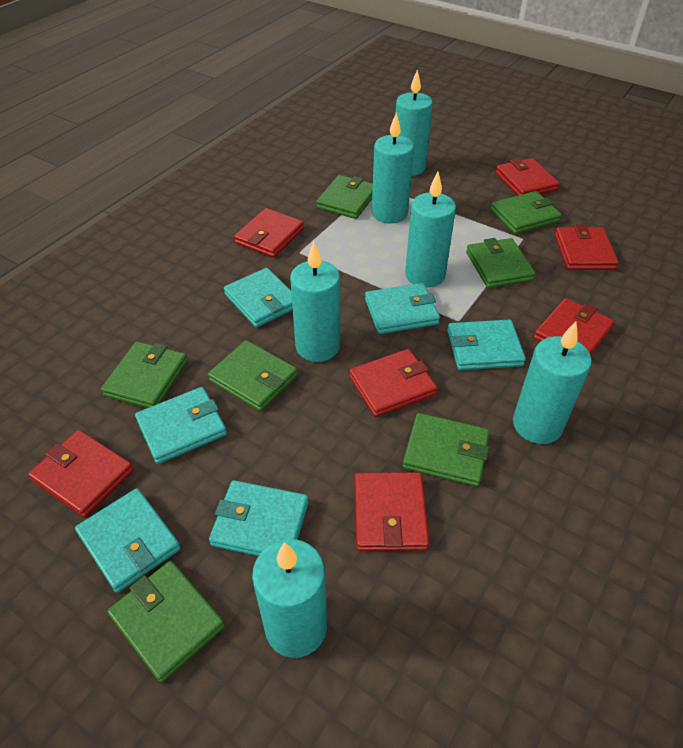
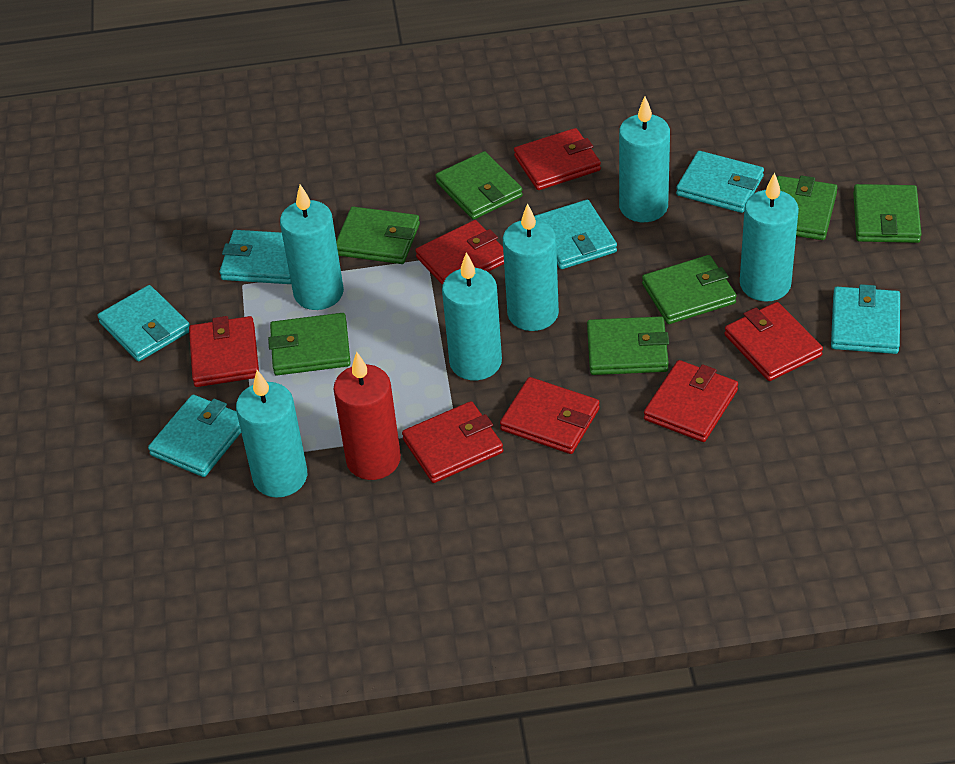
red candle: none = 0 -> [333,352,401,480] = 1

